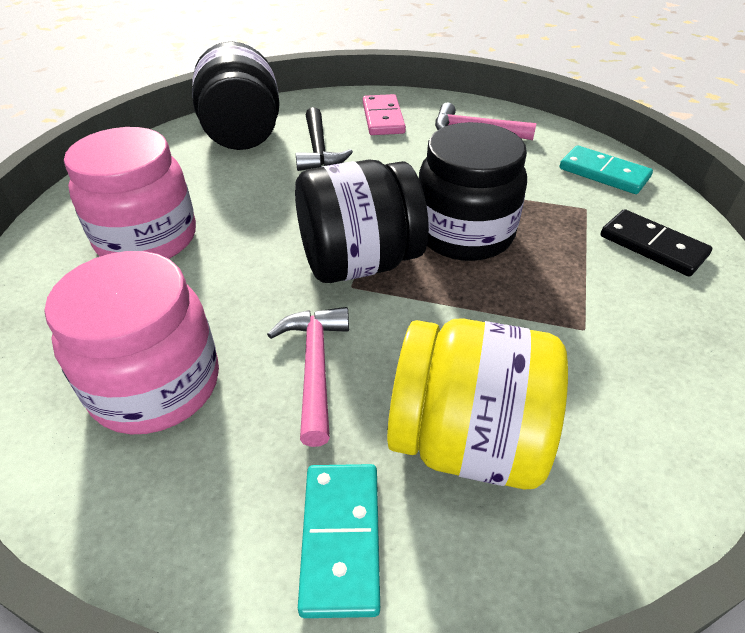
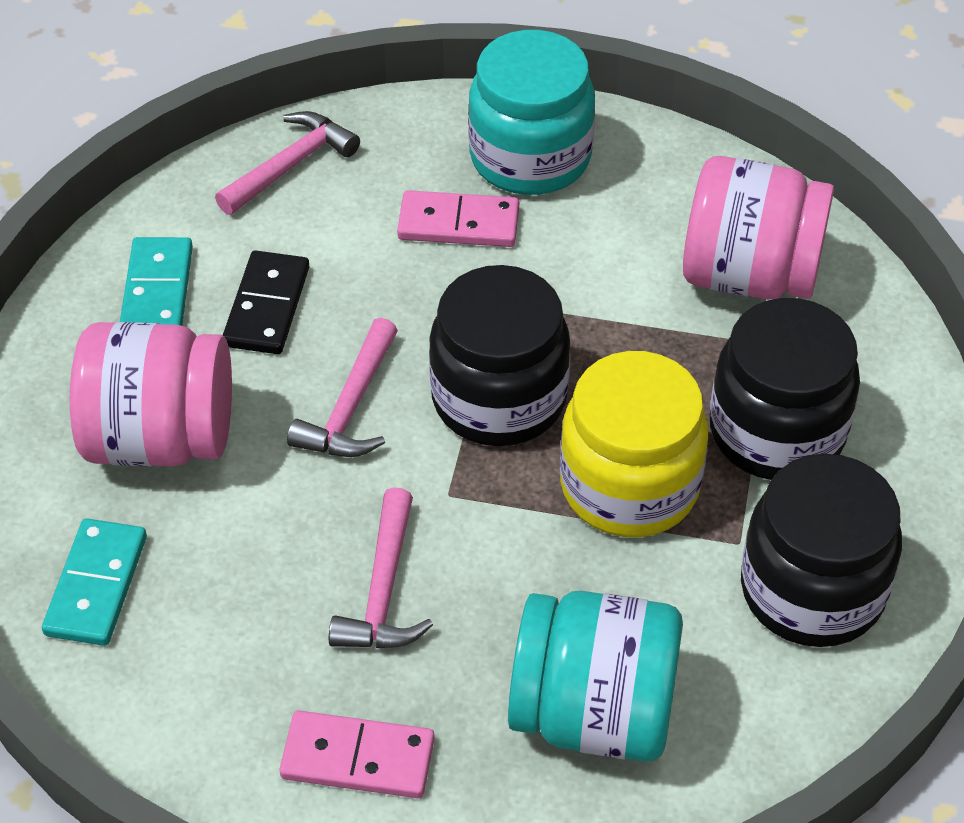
black hammer: [296,107,353,171] = 1 -> none = 0
pink domino: [363,94,406,135] = 1 -> [279,710,435,798] [397,190,519,247] = 2
pink hammer: [267,307,349,447] [435,103,537,140] = 2 -> [215,111,360,215] [287,318,398,457] [329,487,433,648] = 3
turquoise jar: none = 0 -> [468,30,595,195] [508,591,683,762] = 2

